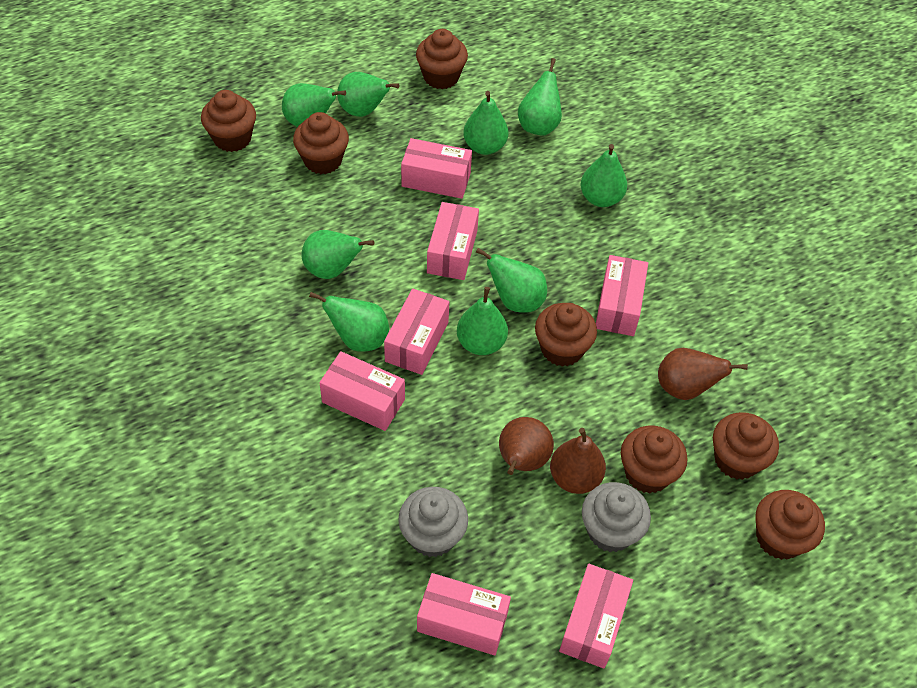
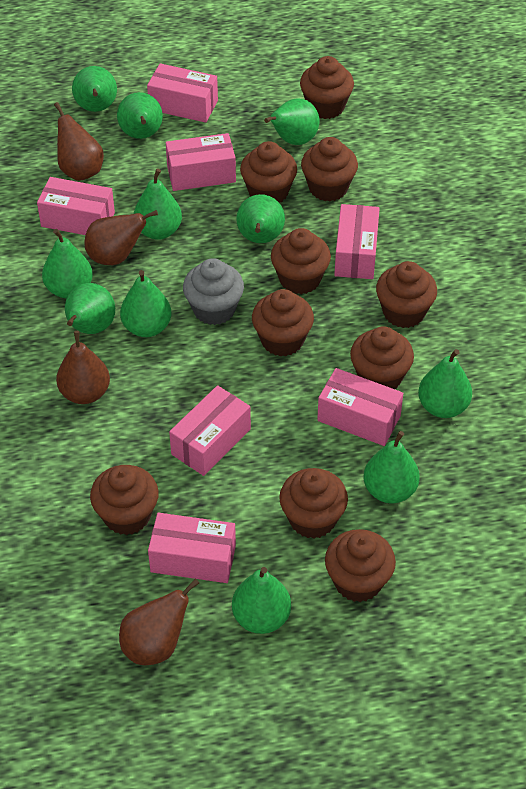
brown cupcake: [201,90,256,152] [293,112,349,174] [416,29,468,89] [535,303,597,367] [621,426,688,494] [713,412,779,480] [755,490,825,560] = 7 -> [90,465,159,535] [240,141,297,203] [252,289,314,357] [271,228,331,294] [279,468,348,539] [300,56,354,119] [301,137,358,201] [325,529,396,602] [350,326,414,389] [376,261,437,328] = 10
brown pear: [499,417,554,475] [550,428,606,494] [658,348,748,400] = 3 -> [54,102,104,181] [56,331,110,404] [84,210,158,265] [119,578,199,665] = 4
green pear: [282,83,346,127] [301,230,374,279] [309,292,389,352] [337,72,400,117] [457,287,508,355] [463,91,508,155] [476,248,547,313] [518,58,562,135] [580,144,627,207] = 9 -> [42,229,93,298] [65,283,115,334] [72,66,117,112] [117,92,163,139] [120,270,171,337] [134,169,182,240] [232,567,291,634] [236,194,285,243] [264,98,319,145] [363,431,420,503] [418,349,472,418] = 11
grey cupcake: [398,487,468,557] [582,482,651,552] = 2 -> [183,258,244,325] = 1

